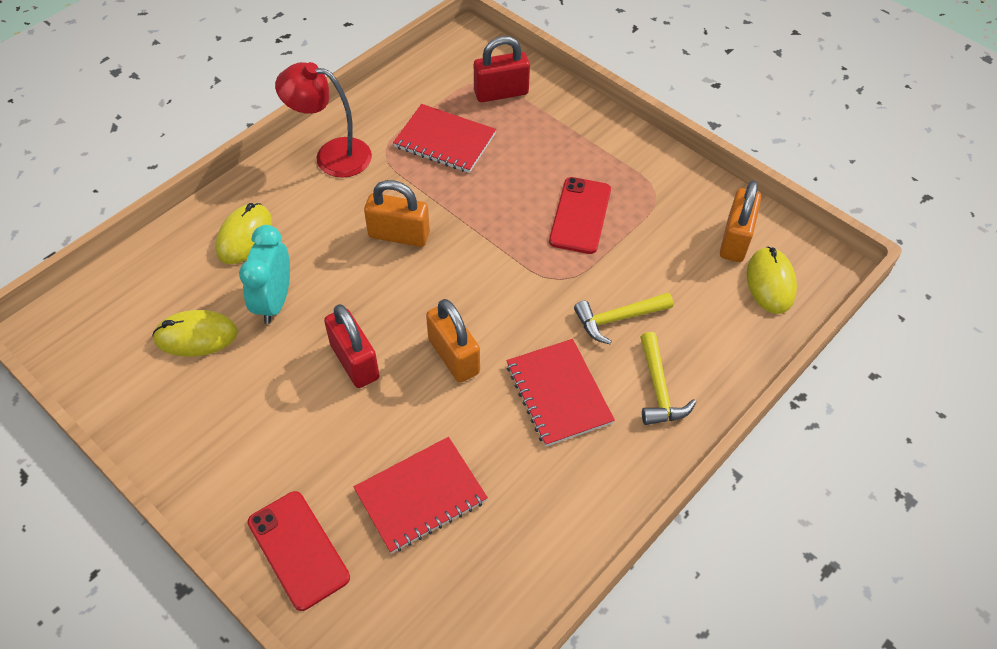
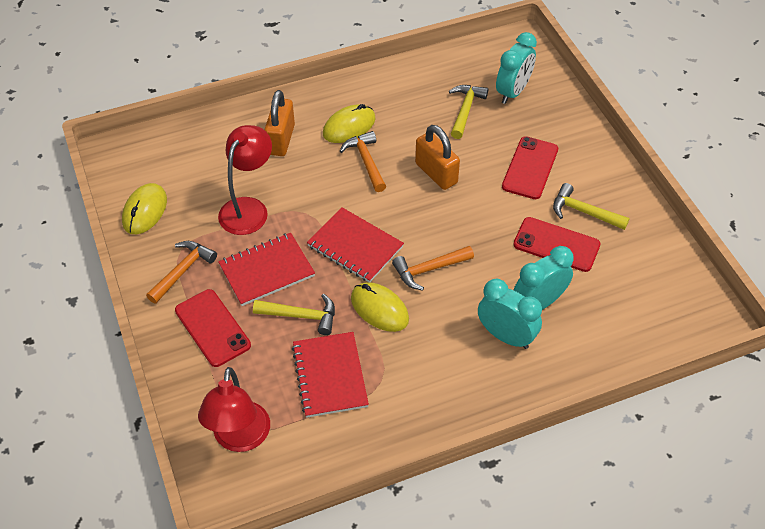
orange hammer: none = 0 -> [146,241,217,304] [340,131,386,192] [392,246,474,291] = 3
orange padlock: [364,180,430,247] [426,299,480,383] [720,180,761,262] = 3 -> [264,90,295,156] [415,125,460,190] = 2
red lamp: [275,62,372,178] = 1 -> [198,367,270,452] [218,125,272,235] = 2
red padlock: [324,304,380,388] [474,36,530,102] = 2 -> none = 0
red phone: [248,491,350,611] [549,177,611,254] = 2 -> [175,289,251,367] [502,136,558,199] [513,217,600,272] = 3
turquoise clock: [239,225,290,324] = 1 -> [478,279,542,349] [496,32,537,104] [514,246,574,310] = 3
yellow hammer: [574,293,673,344] [640,332,696,425] = 2 -> [253,293,335,335] [449,85,488,139] [553,183,630,230] = 3

